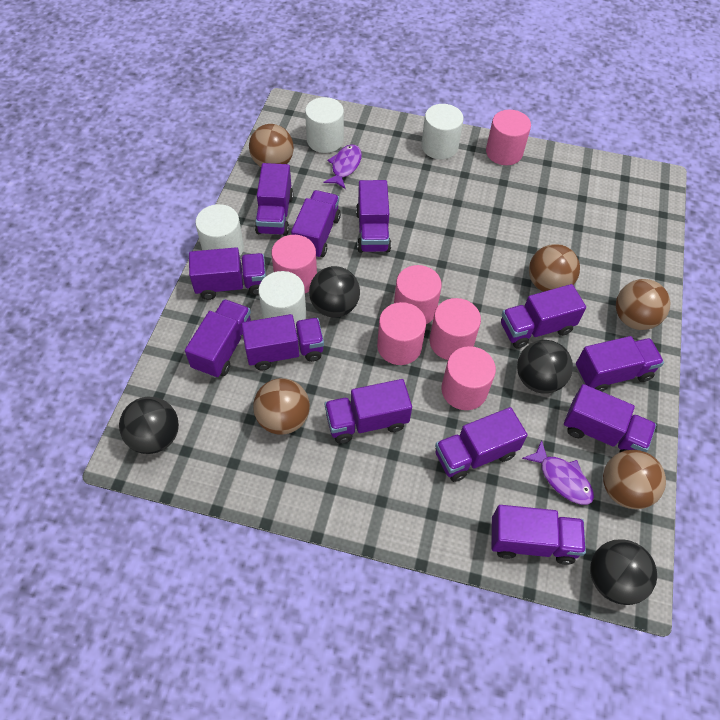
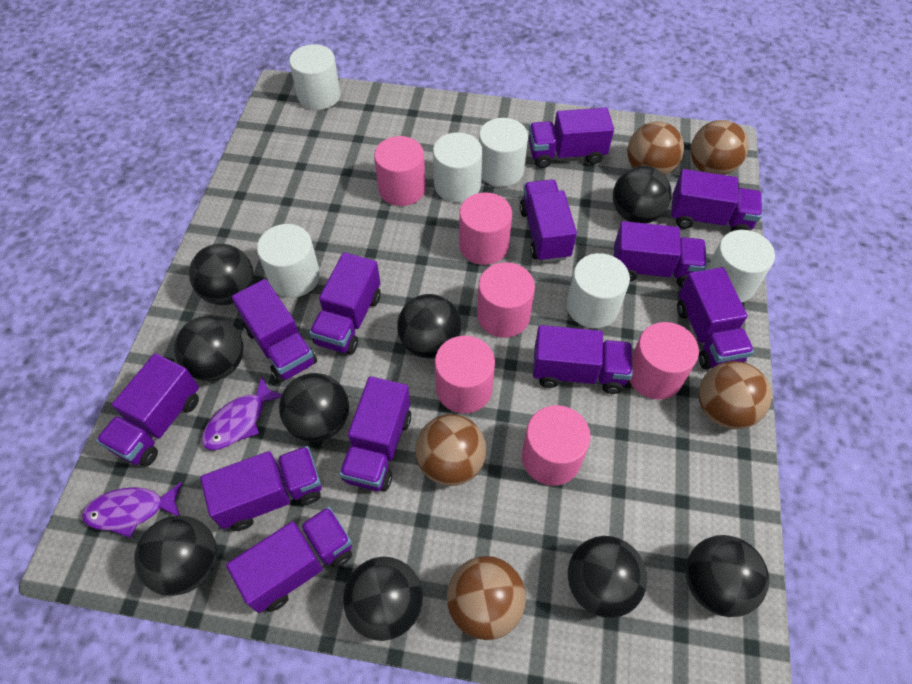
black ball: [119,397,179,454] [309,266,360,317] [517,340,573,394] [590,539,657,605] = 4 -> [134,515,217,596] [174,316,243,381] [189,244,254,305] [279,373,349,442] [343,557,423,641] [397,294,462,358] [568,536,647,618] [613,166,671,223] [686,535,769,617] = 9
white cylinder: [195,204,244,256] [258,271,306,328] [305,97,344,153] [421,104,464,159] = 4 -> [257,224,320,298] [289,44,341,110] [433,132,483,202] [479,118,528,187] [566,253,630,328] [706,230,775,303] = 6

